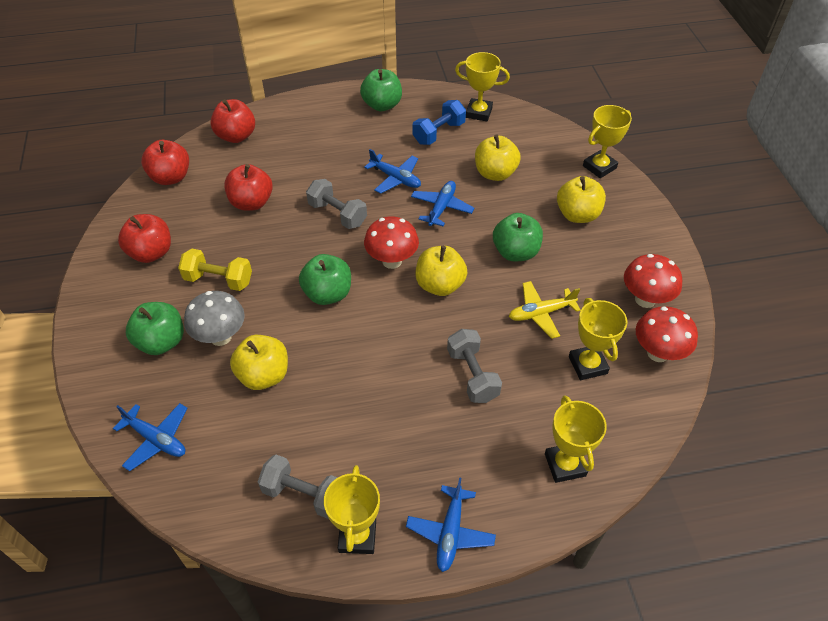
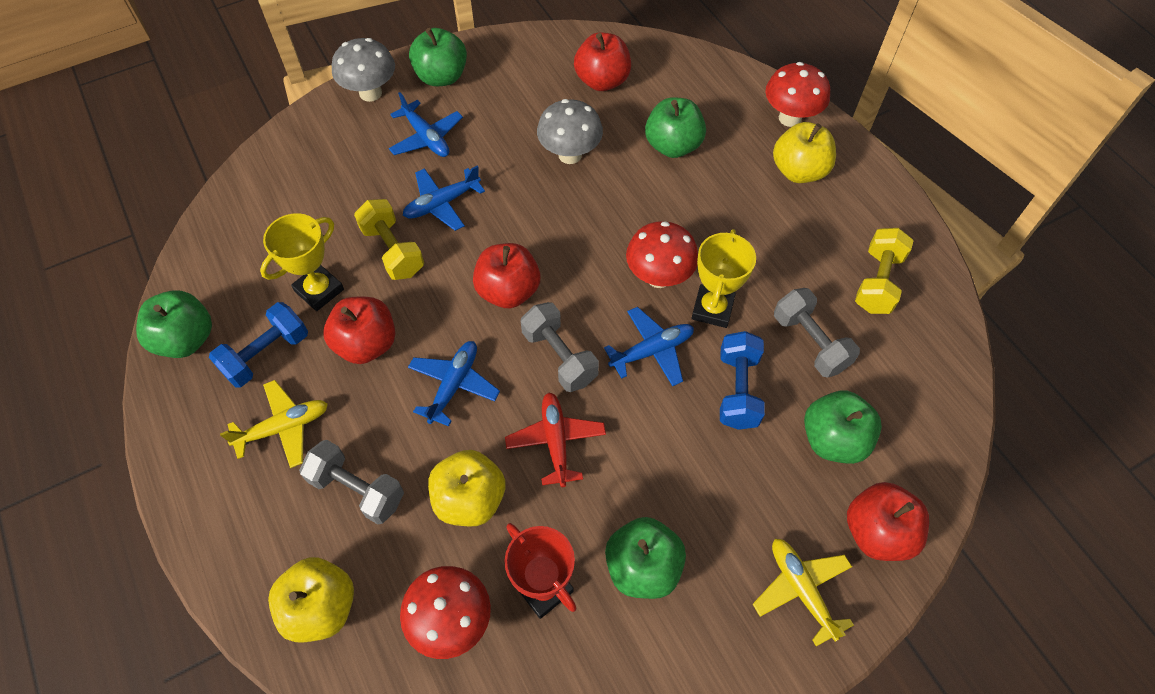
blue dumbbell: [413,100,466,145] = 1 -> [209,302,308,387] [720,331,765,430] = 2
green apple: [126,302,184,355] [299,254,351,305] [360,69,402,111] [493,213,543,261] = 4 -> [136,291,212,358] [409,28,467,86] [605,517,686,599] [645,97,706,158] [804,391,882,464] = 5
grey mushroom: [184,291,245,346] = 1 -> [332,38,395,102] [537,99,603,164] = 2
red plane: none = 0 -> [505,393,606,487] = 1
red trophy: none = 0 -> [505,523,577,619] = 1
yellow apple: [230,335,288,390] [415,246,467,296] [475,134,521,181] [557,176,606,223] = 4 -> [268,557,354,642] [428,450,505,527] [773,122,836,183] = 3
yellow dumbbell: [178,249,252,291] = 1 -> [354,199,424,280] [855,228,914,314] = 2
yellow plane: [509,281,581,339] = 1 -> [220,380,328,468] [753,539,854,646] = 2
yellow trophy: [324,465,380,554] [455,52,510,121] [545,395,607,483] [569,298,628,380] [583,105,632,178] = 5 -> [260,213,344,311] [692,229,756,328] = 2

